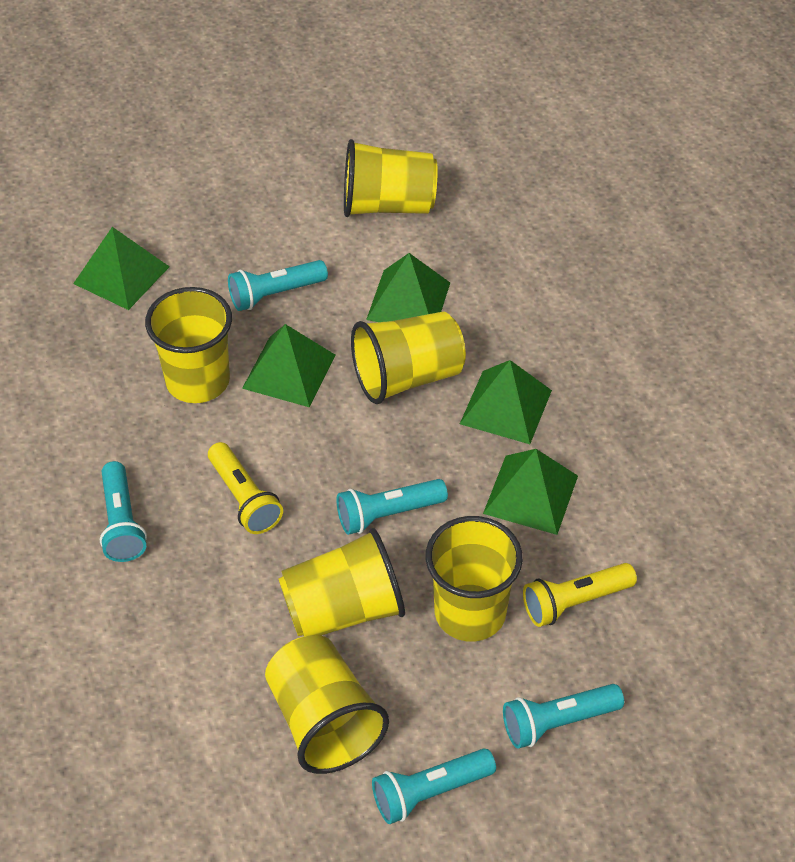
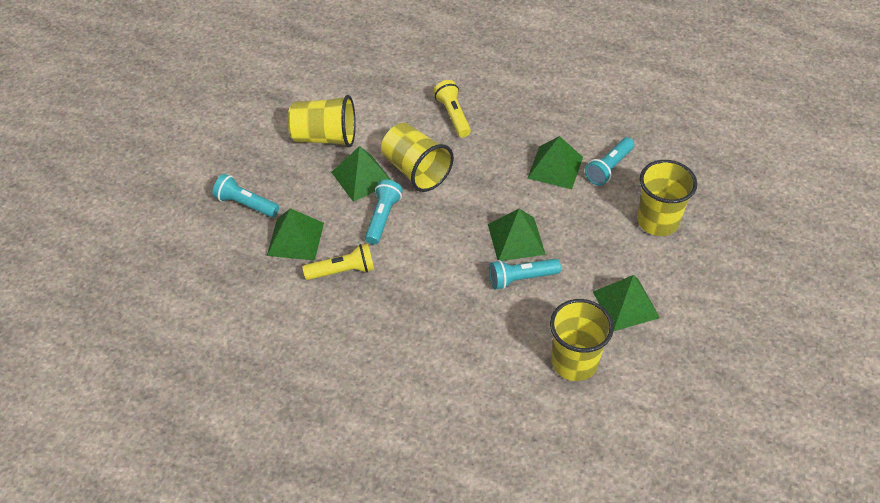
turquoise flashlight: [100,461,147,562] [228,260,328,311] [336,479,448,535] [372,749,496,824] [503,684,624,749] = 5 -> [212,174,279,218] [365,180,403,244] [489,259,561,290] [585,137,634,186] = 4
yellow cup: [145,287,232,403] [265,635,389,774] [278,528,405,636] [344,139,437,217] [351,311,466,404] [426,516,523,642] = 6 -> [288,95,356,147] [381,123,454,192] [550,299,614,381] [637,160,697,236] = 4

